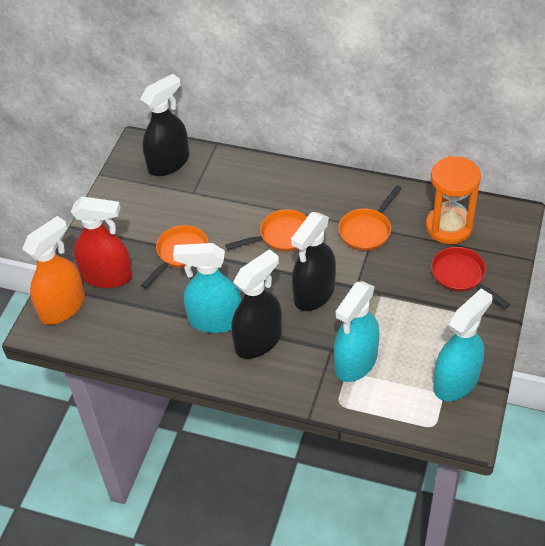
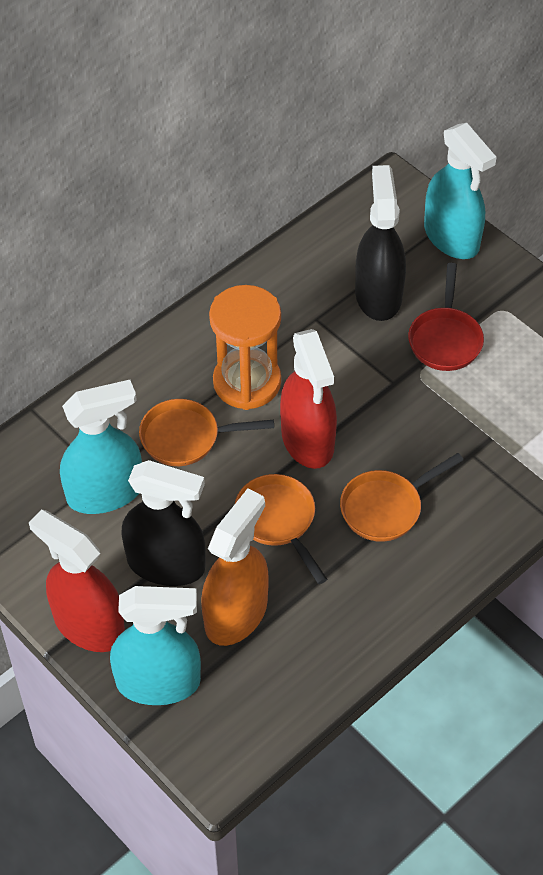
black spray bottle: [140,74,189,176] [231,249,282,359] [291,212,336,311] = 3 -> [121,460,206,586] [355,165,406,321] = 2
red spray bottle: [71,196,133,288] = 1 -> [29,509,125,652] [280,329,337,469] = 2

